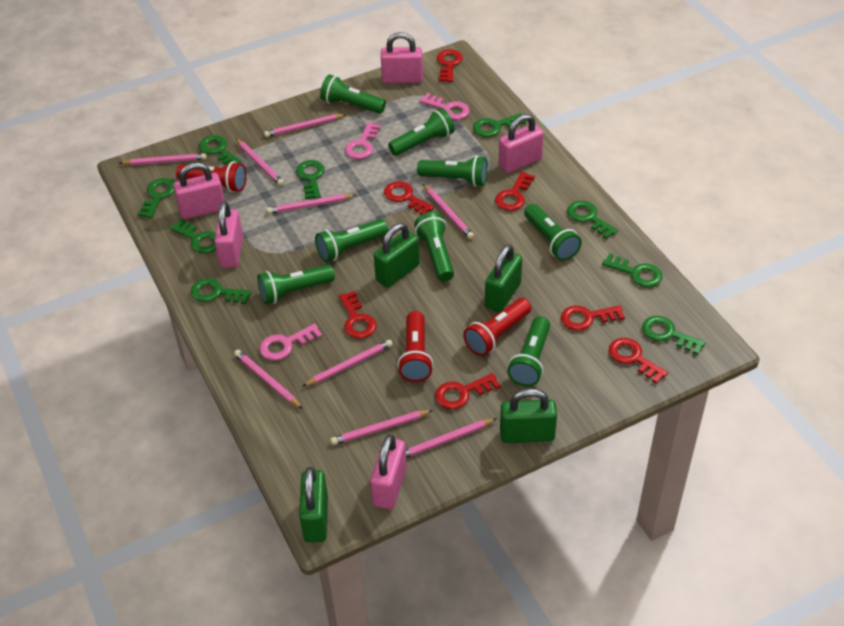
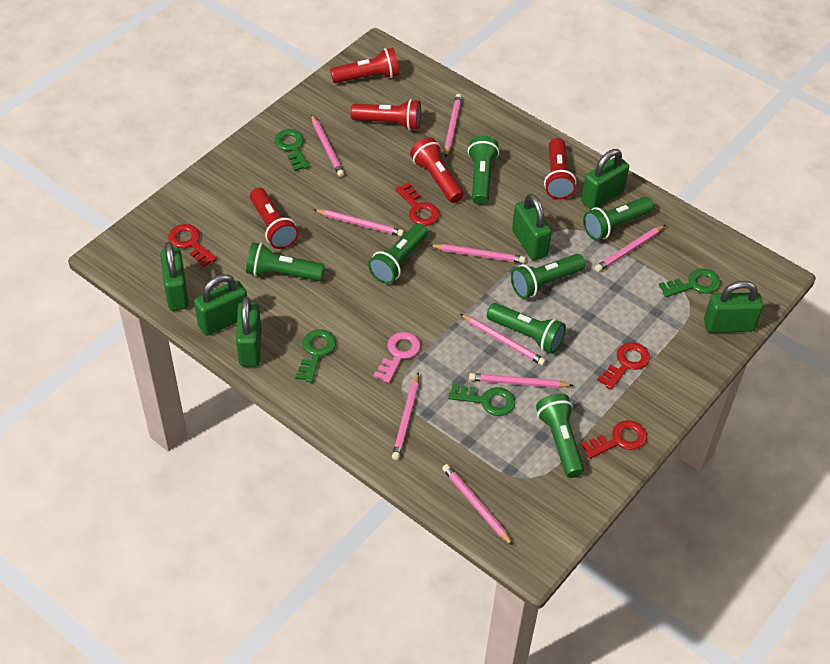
green flashlight: [257,265,335,304] [315,219,388,262] [320,74,386,114] [388,108,455,156] [414,212,454,282] [417,156,488,187] [507,316,550,386] [524,204,582,261] = 8 -> [246,242,325,281] [368,224,428,284] [468,136,499,205] [487,303,566,354] [511,254,585,299] [536,394,584,478] [583,197,654,240] = 7
green key: [137,178,174,218] [170,219,216,254] [191,278,252,304] [199,135,241,165] [296,160,325,200] [473,113,526,137] [567,201,618,239] [602,253,663,287] [642,316,705,355] = 9 -> [274,129,310,171] [295,329,336,383] [448,383,516,416] [659,268,720,297] = 4
green padlock: [299,467,328,542] [374,223,420,288] [485,244,522,312] [500,388,557,443] = 4 -> [160,242,189,311] [194,274,247,336] [236,297,261,366] [512,194,552,261] [581,149,629,209] [704,281,763,333] = 6
pink key: [260,323,322,361] [345,122,381,159] [420,93,470,120] = 3 -> [373,332,421,383] = 1
pink padlock: [173,162,225,219] [214,201,243,268] [370,435,407,509] [381,32,423,83] [499,114,544,173] = 5 -> none = 0
red flashlight: [176,161,247,192] [398,311,434,382] [463,298,531,356] = 3 -> [250,188,299,249] [330,48,399,83] [351,99,421,130] [410,137,464,203] [544,138,576,200] = 5
red key: [339,291,377,339] [384,181,434,215] [435,373,501,410] [437,49,463,82] [495,172,535,211] [561,305,625,331] [609,338,668,384] = 7 -> [168,224,217,267] [395,182,440,226] [581,420,647,459] [597,342,650,390] = 4

